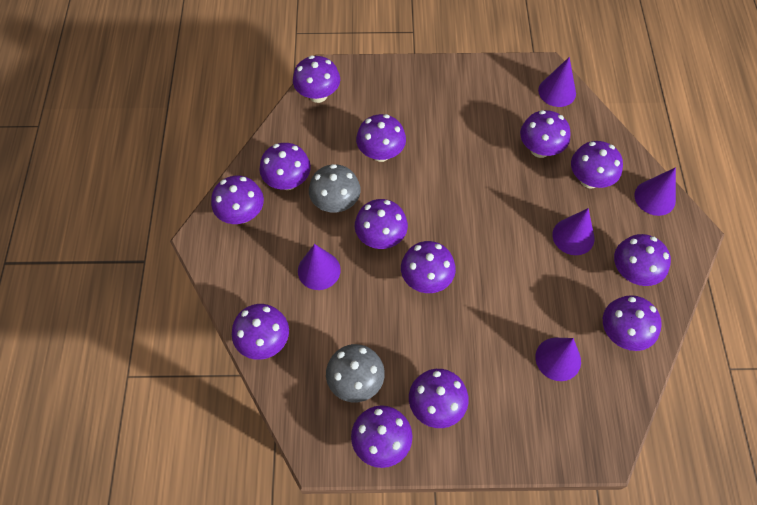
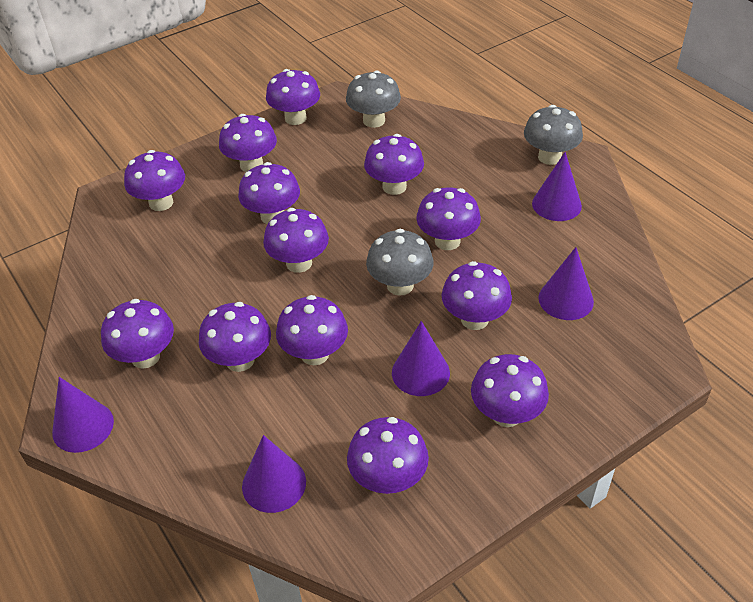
grey mushroom: [309,164,360,213] [326,344,385,402] = 2 -> [346,70,401,128] [366,229,434,296] [524,105,583,165] = 3

